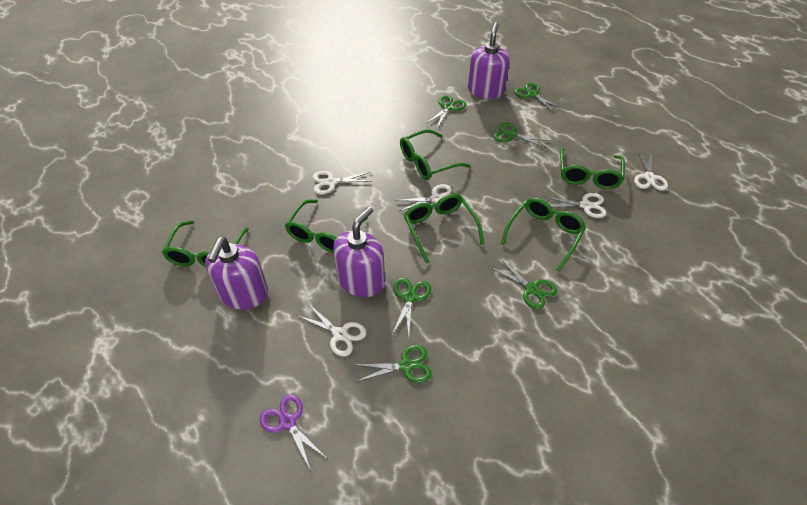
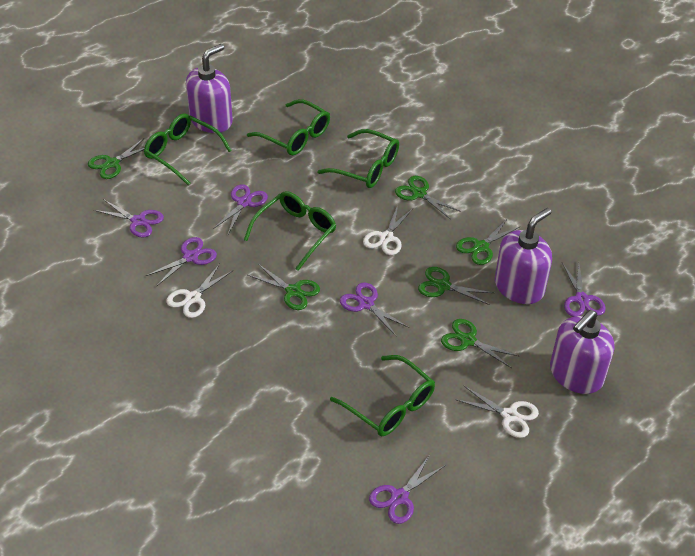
green glasses: [162,220,249,267] [285,199,368,253] [400,129,471,180] [404,194,484,263] [501,198,586,272] [560,148,625,189] = 6 -> [144,114,232,186] [244,191,336,271] [247,99,330,155] [317,129,399,188] [330,355,435,436] = 5
purple scissors: [259,394,328,471] = 1 -> [94,199,164,238] [146,237,217,287] [213,184,268,234] [340,282,409,337] [369,455,445,524] [562,263,606,317] = 6
white scissors: [298,305,367,357] [312,171,372,194] [395,184,452,212] [543,193,606,218] [634,151,668,191] = 5 -> [166,264,232,318] [363,205,413,255] [457,386,539,438] = 3

